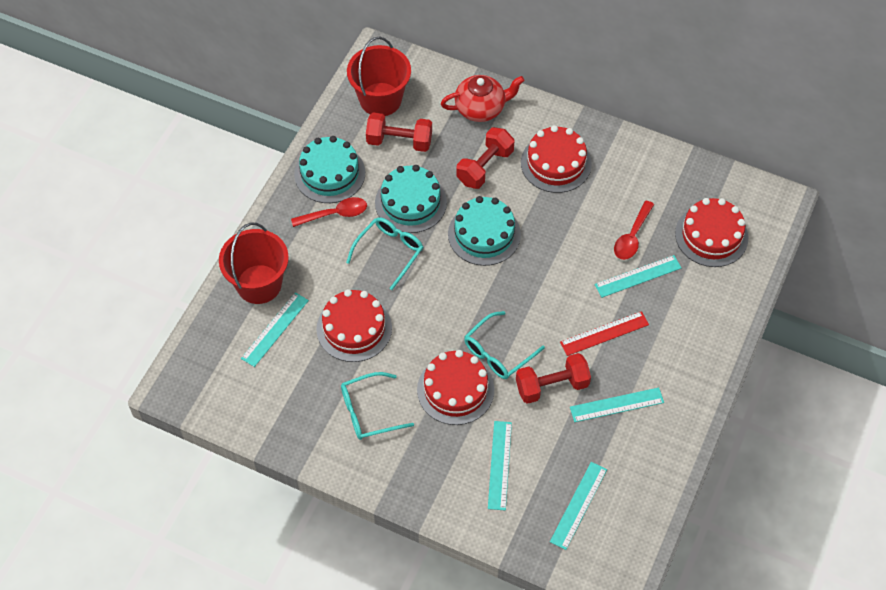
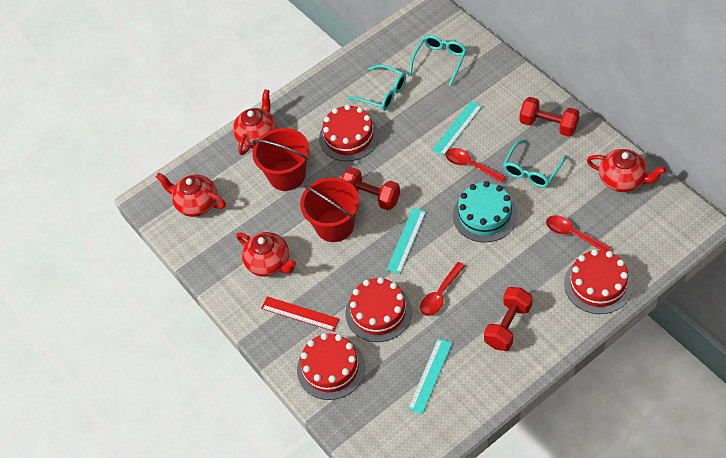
red spoon: [291,197,367,227] [614,200,654,260] = 2 -> [420,262,465,316] [446,148,506,183] [546,215,611,251] = 3
red teapot: [441,75,524,122] = 1 -> [156,173,226,217] [233,89,277,155] [236,232,296,277] [587,149,666,192] = 4
turquoise cake: [294,136,365,203] [375,165,447,233] [448,196,521,266] = 3 -> [453,181,517,243] = 1
turquoise ruler: [241,292,309,367] [488,421,512,511] [550,462,607,550] [570,388,664,422] [595,255,681,298] = 5 -> [387,208,426,274] [408,338,452,414] [432,101,482,156] = 3

